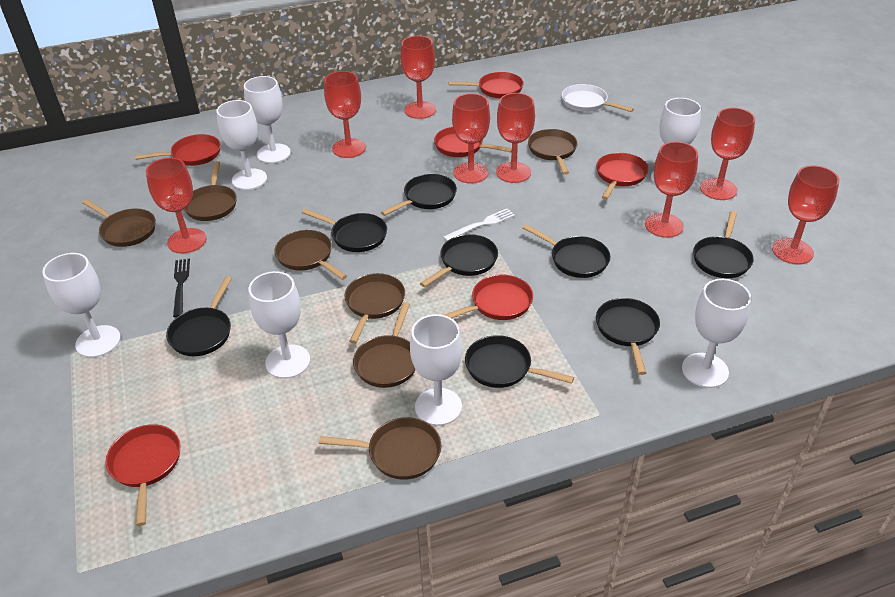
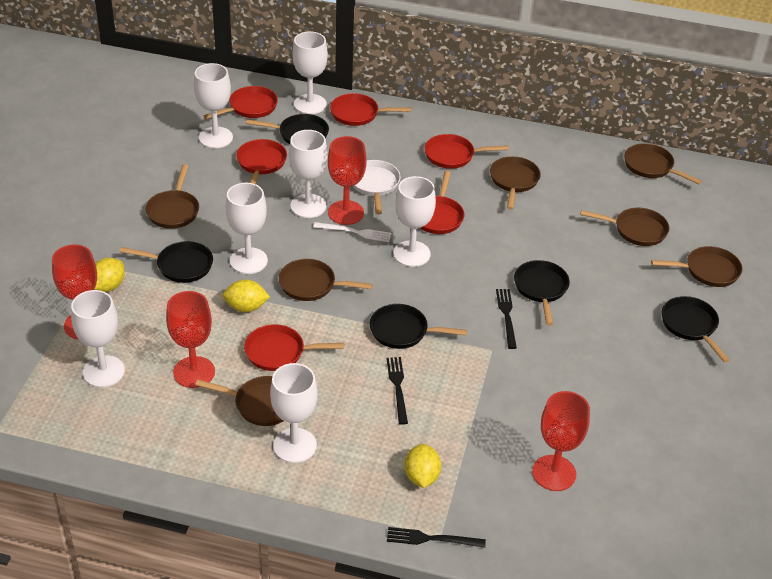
black fork: [173,259,190,317] = 1 -> [386,357,408,425] [387,527,486,548] [496,289,517,349] = 3
black pan: [166,277,232,356] [302,209,387,252] [381,174,457,216] [420,234,498,287] [465,335,574,388] [522,224,610,278] [596,298,660,375] [693,211,754,278] = 8 -> [120,241,213,283] [246,114,329,144] [370,304,467,349] [514,260,570,325] [662,296,730,363] = 5
red goblet: [146,158,206,254] [324,71,366,158] [401,36,436,119] [452,93,490,183] [496,93,535,183] [645,142,698,238] [700,108,755,200] [772,165,839,265] = 8 -> [52,244,97,340] [166,291,215,388] [328,136,367,225] [532,391,590,491] = 4
yellow lemon: none = 0 -> [94,258,125,292] [223,279,270,312] [404,444,441,488] = 3

